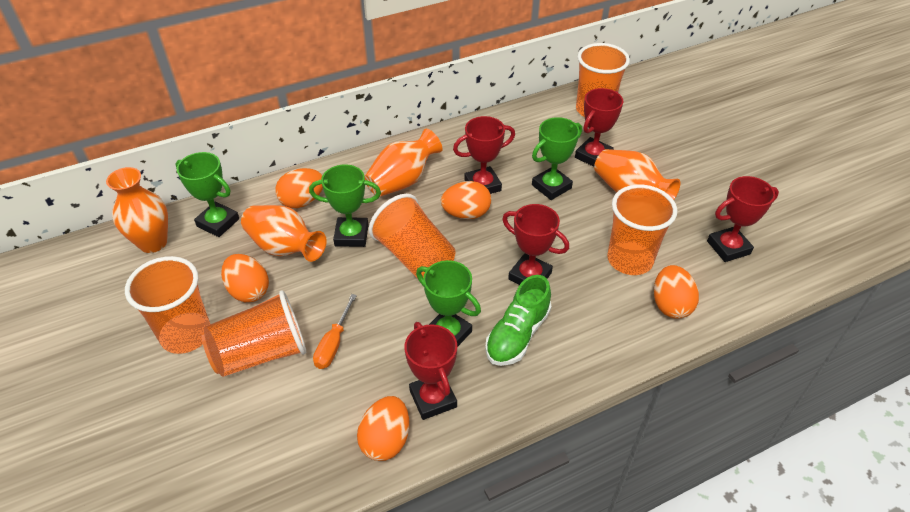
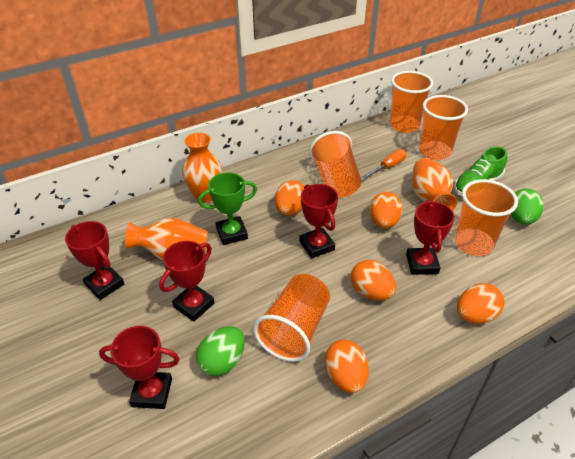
green egg: none = 0 -> [196,326,245,376] [511,188,544,225] = 2
green trophy: [176,152,239,237] [309,164,381,247] [416,260,481,347] [532,117,582,200] = 4 -> [198,172,257,245] = 1
orange vase: [106,167,168,253] [241,205,327,262] [365,129,443,197] [594,149,680,200] = 4 -> [125,218,208,260] [182,133,222,203] [412,158,457,210] = 3

